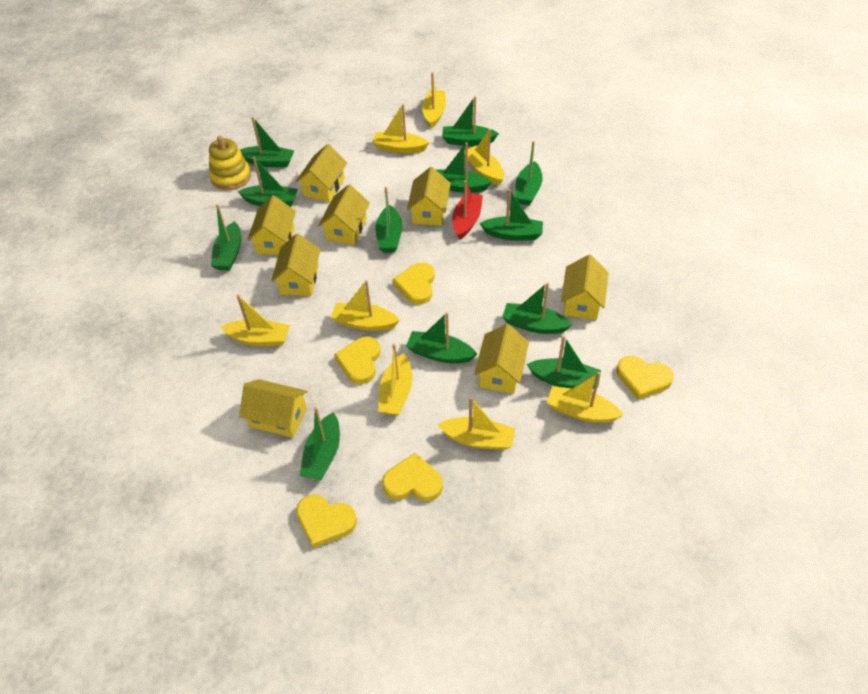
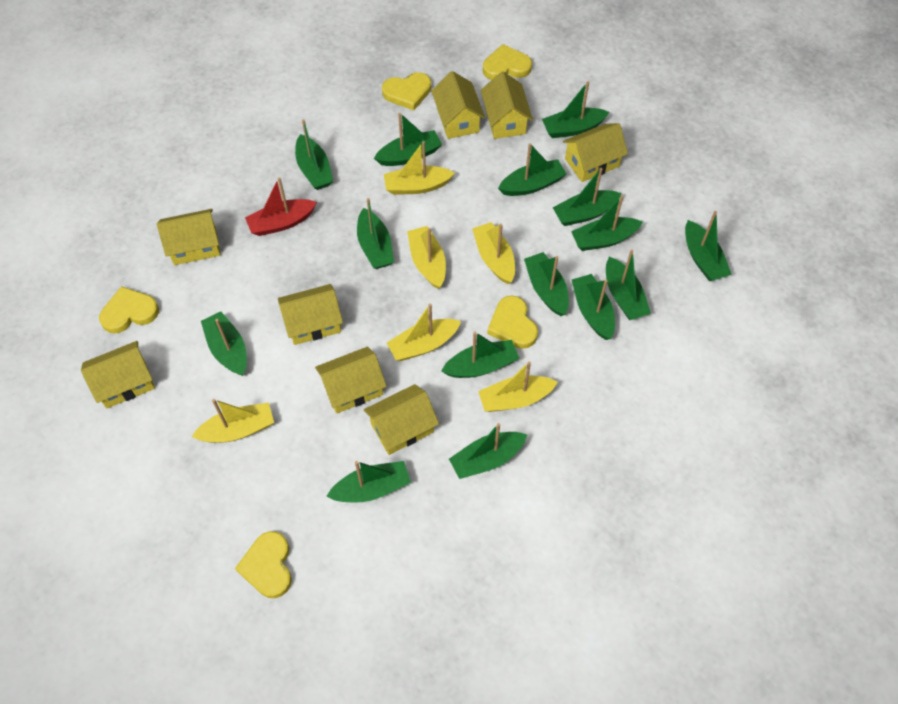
green boat: [211,204,242,271] [237,157,298,207] [240,117,295,167] [300,407,340,480] [375,187,402,253] [406,312,477,363] [437,142,492,193] [442,96,499,146] [480,189,543,240] [502,283,573,334] [515,141,543,205] [527,336,601,389] = 12 -> [201,311,247,376] [295,119,333,190] [326,461,411,503] [357,198,394,269] [374,113,442,166] [441,332,519,378] [449,423,527,479] [498,143,566,196] [524,252,569,316] [542,81,609,138] [553,168,622,226] [571,195,643,251] [572,274,615,340] [606,250,651,320] [685,211,732,281] = 15
yellow boat: [220,295,290,346] [331,280,400,331] [372,104,429,154] [378,344,412,416] [422,72,446,128] [437,397,515,450] [468,129,504,185] [547,372,624,423] = 8 -> [192,399,274,443] [384,141,455,195] [387,303,461,361] [407,226,446,289] [472,222,515,284] [478,361,558,412] = 6
yellow stacking toy: [209,136,251,190] = 1 -> none = 0

